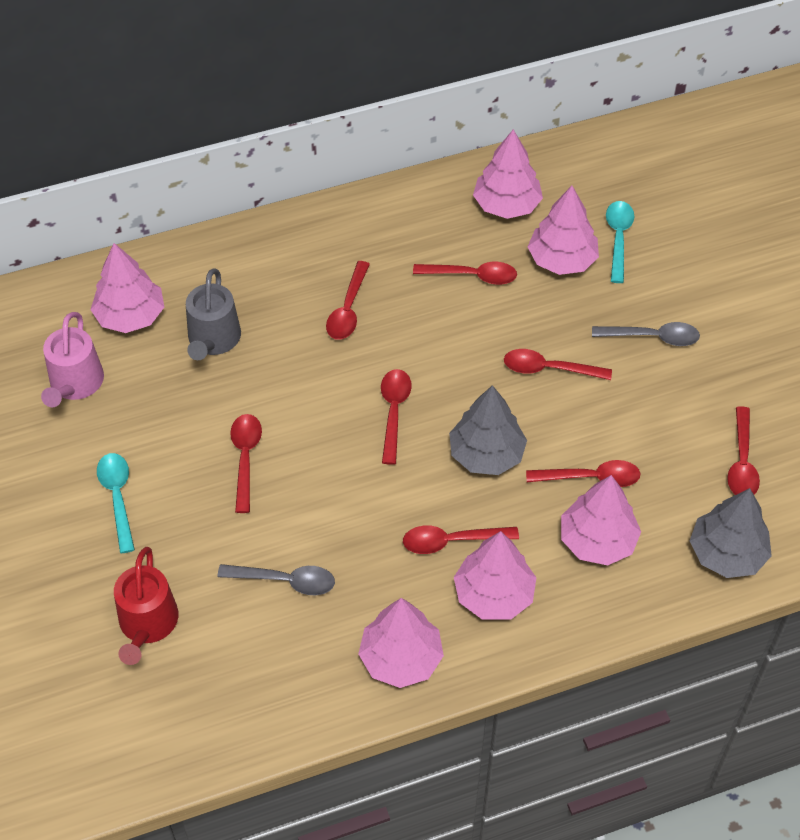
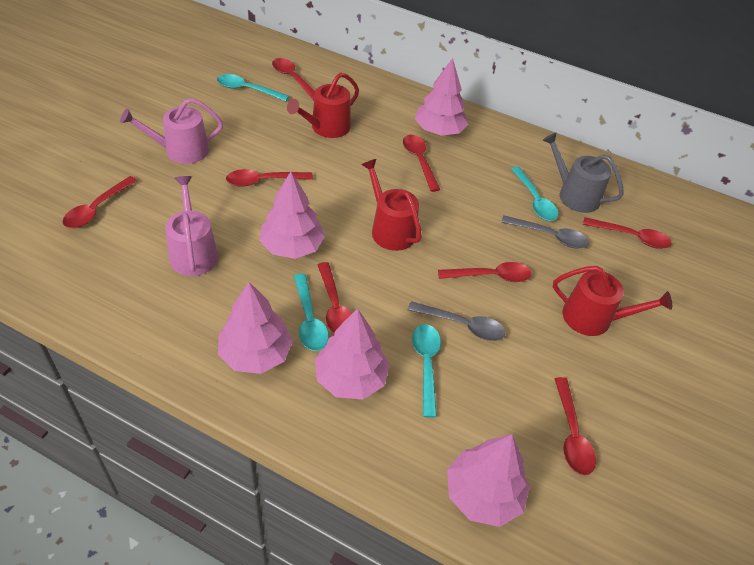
grey tree: [449,385,527,475] [690,488,772,578] = 2 -> none = 0
pink tree: [91,243,164,333] [358,598,444,688] [454,531,536,620] [473,129,543,219] [528,186,599,275] [561,475,641,565] = 6 -> [218,282,293,374] [259,172,325,259] [315,308,390,399] [415,58,468,136] [447,434,530,527] = 5
pink watering can: [41,312,104,407] = 1 -> [120,98,223,164] [165,176,218,276] = 2
red watering can: [114,547,178,665] = 1 -> [287,73,359,138] [361,159,422,251] [553,266,672,336] = 3
turquoise spoon: [97,453,135,553] [606,201,634,283] = 2 -> [217,74,289,101] [294,273,329,351] [412,324,441,418] [511,167,559,221] = 4

